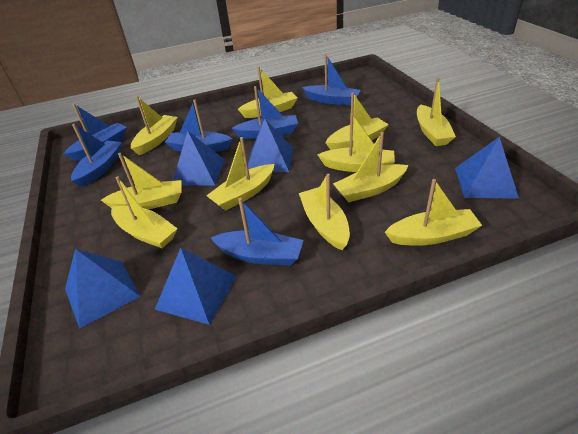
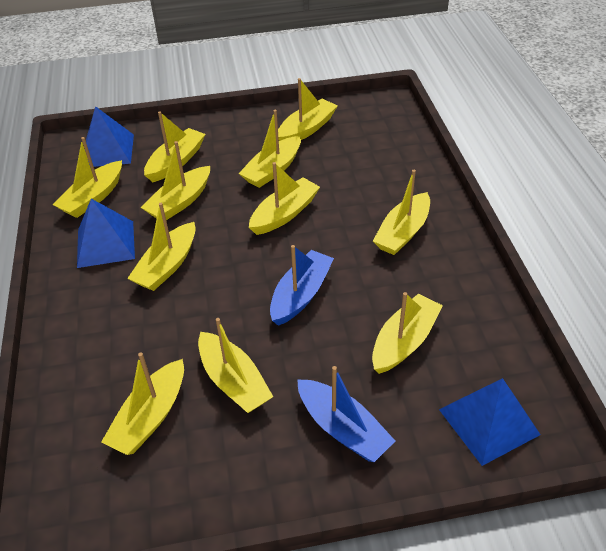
blue boat: [64,104,127,161] [71,124,122,187] [165,100,233,152] [211,198,303,265] [232,86,298,139] [302,54,361,105] = 6 -> [270,245,334,326] [297,366,395,462] = 2
blue pyramid: [65,249,140,329] [155,248,237,325] [173,131,225,185] [248,119,293,172] [455,137,519,199] = 5 -> [77,199,135,268] [84,106,134,167] [439,378,541,466] = 3

